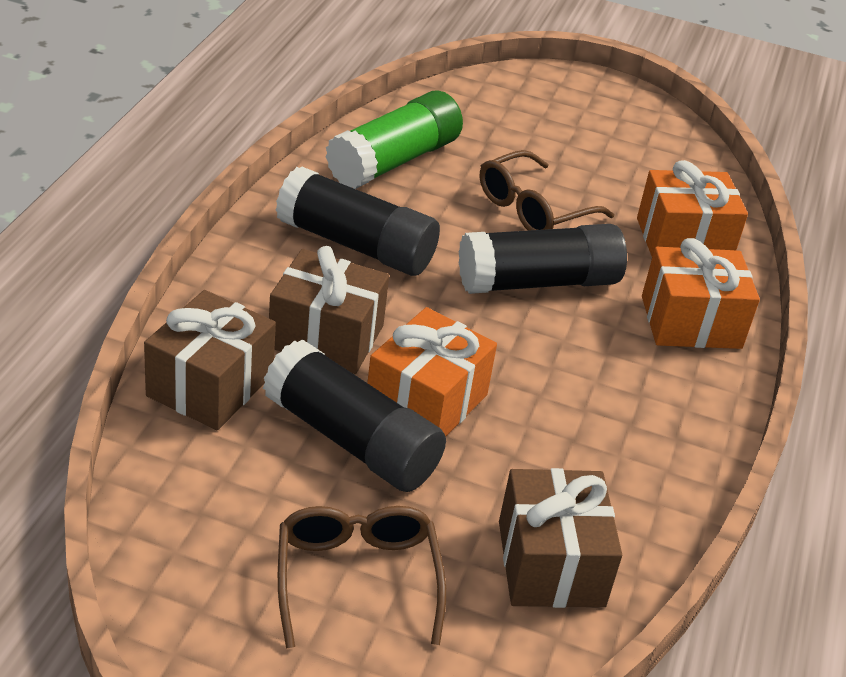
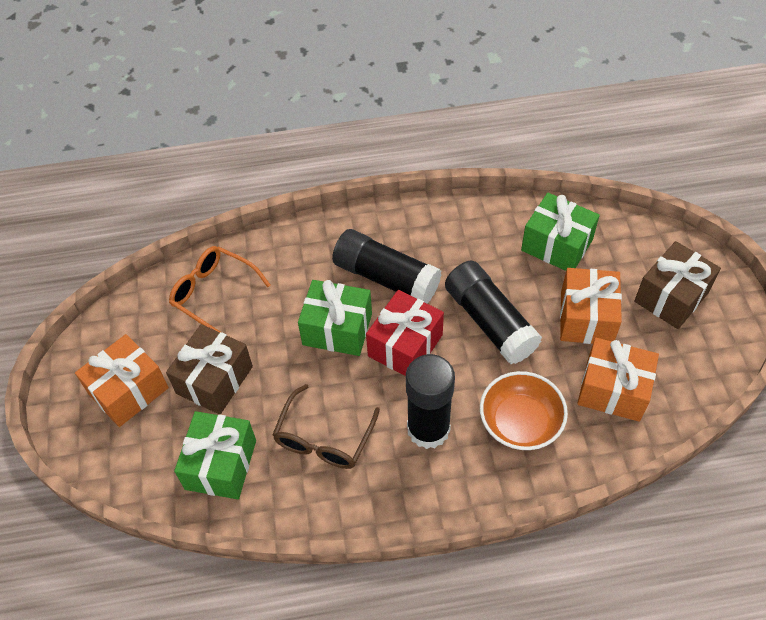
brown gift: [144,290,276,430] [269,246,389,374] [499,468,622,608] = 3 -> [166,324,253,414] [634,241,721,329] = 2
brown glasses: [278,506,446,648] [480,150,614,231] = 2 -> [273,384,380,469] = 1
green gift: none = 0 -> [174,411,256,499] [298,280,372,356] [521,193,600,271] = 3
green glue stick: [326,90,463,189] = 1 -> none = 0
orange bowl: none = 0 -> [480,371,568,450] = 1
orange glasses: none = 0 -> [169,246,270,332] = 1
red gift: none = 0 -> [366,290,444,376] = 1

